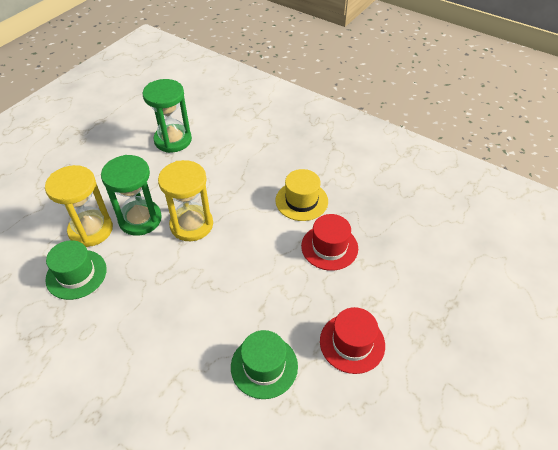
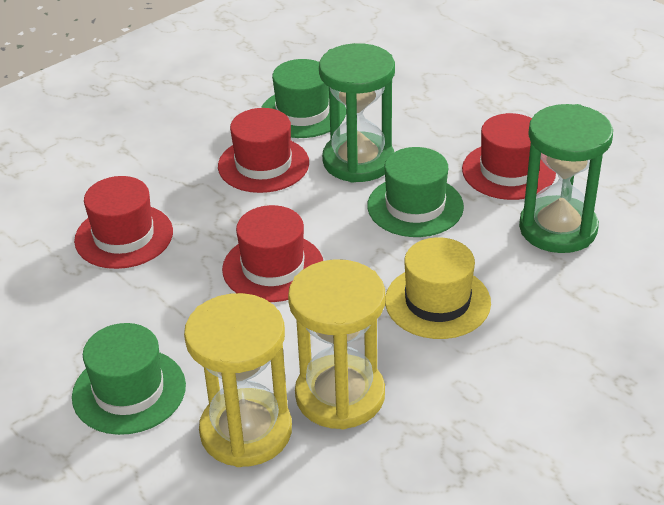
green hat: [45,240,107,300] [231,330,298,399] = 2 -> [72,323,186,435] [261,59,346,138] [367,147,464,237] = 3
red hat: [301,214,358,271] [320,307,385,374] = 2 -> [74,176,173,269] [218,108,309,193] [222,205,323,302] [462,113,556,200] = 4

